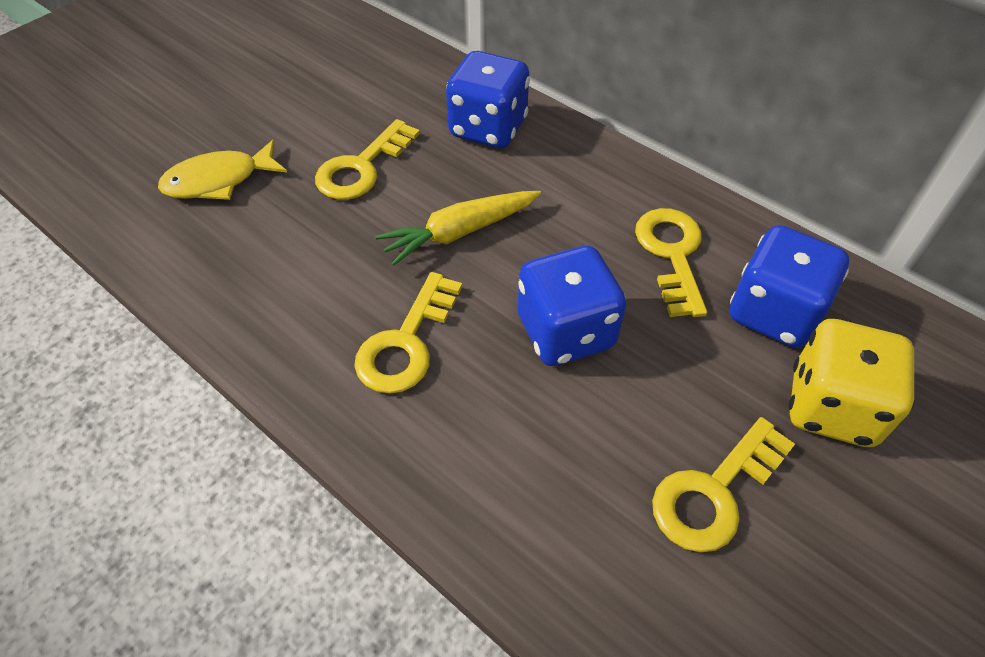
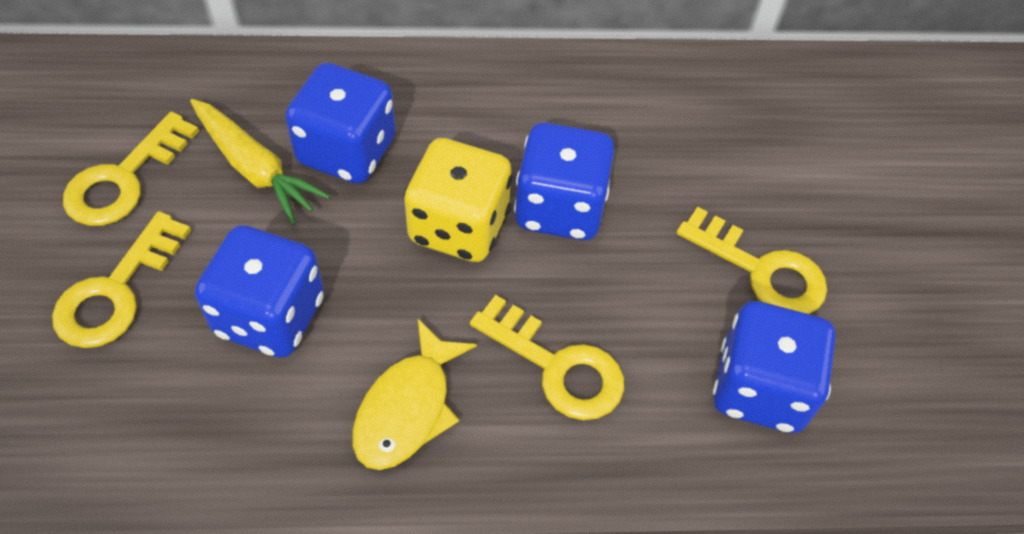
blue dice: [446,51,530,148] [518,246,626,366] [730,225,849,348] = 3 -> [195,225,324,358] [285,63,395,184] [514,123,614,240] [713,301,836,433] = 4

